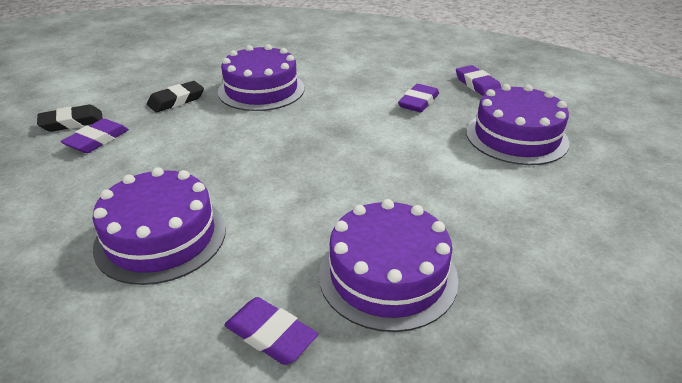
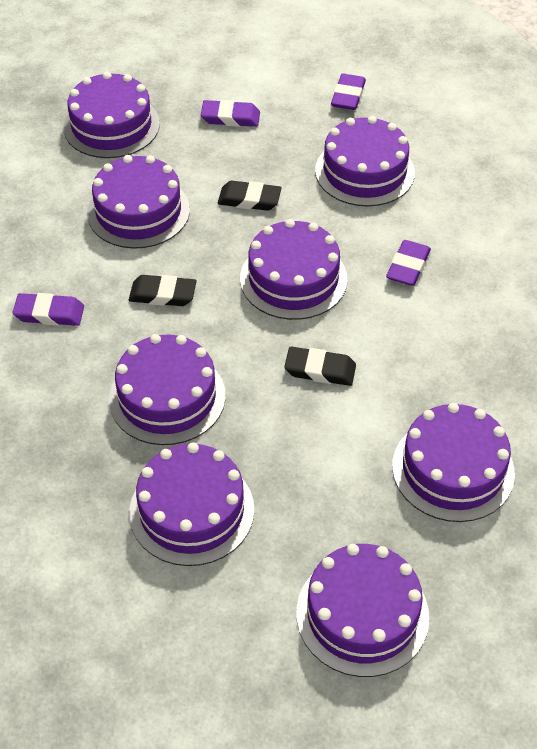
black eraser: [37,105,103,132] [147,81,204,113] = 2 -> [129,275,197,306] [218,181,281,211] [284,347,356,386] = 3
purple cake: [93,167,226,285] [218,44,304,111] [319,199,459,332] [466,84,569,165] = 4 -> [63,71,160,158] [87,155,190,249] [109,334,226,445] [129,442,254,566] [240,219,347,320] [296,544,429,677] [315,116,415,206] [392,403,515,522] = 8

